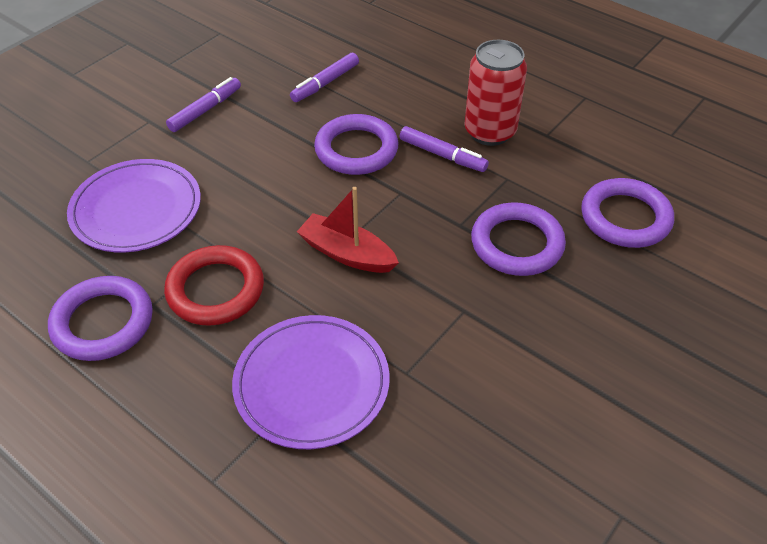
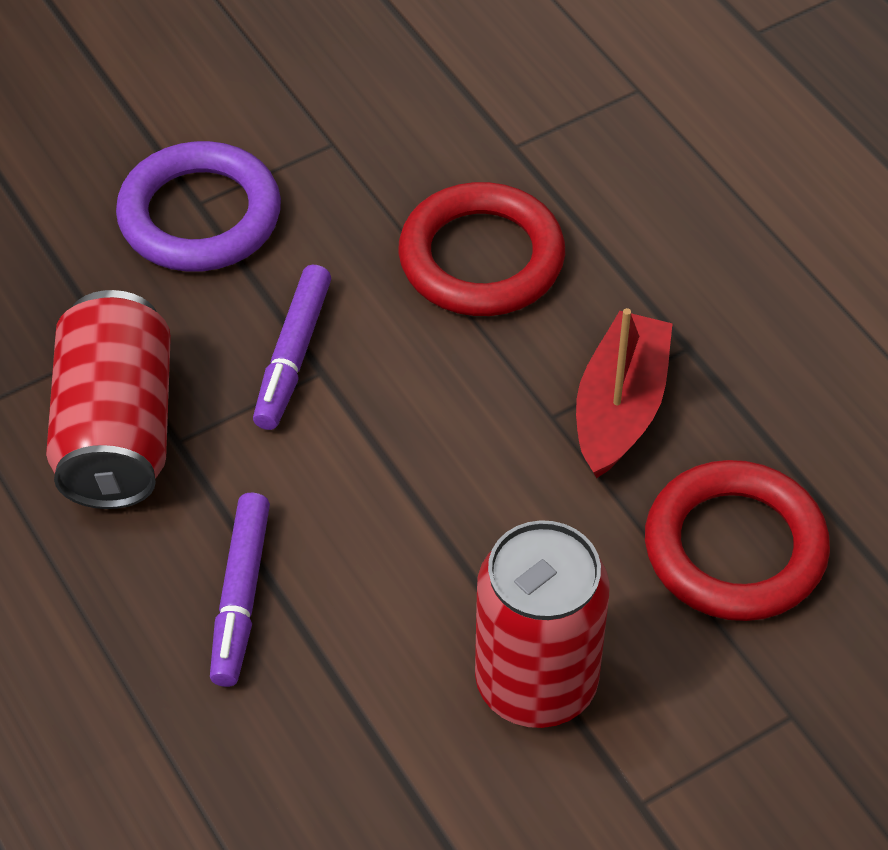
purple marker: [166,77,241,132] [290,53,359,102] [400,126,489,172] = 3 -> [210,493,270,687] [253,265,331,430] = 2
purple plate: [67,159,201,252] [232,315,390,449] = 2 -> none = 0
purple ring: [48,276,153,361] [314,114,398,175] [471,202,566,276] [581,178,674,248] = 4 -> [116,141,281,272] = 1
red can: [464,40,527,146] = 1 -> [46,290,171,509] [475,520,610,728] = 2
red ring: [164,245,264,326] = 1 -> [398,182,565,316] [645,460,830,621] = 2

